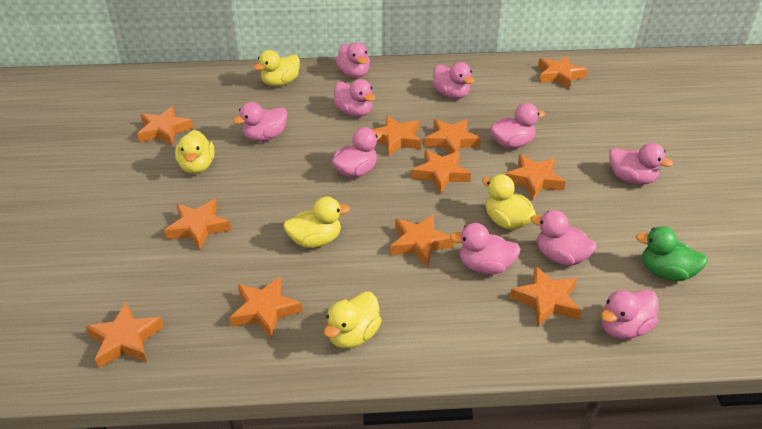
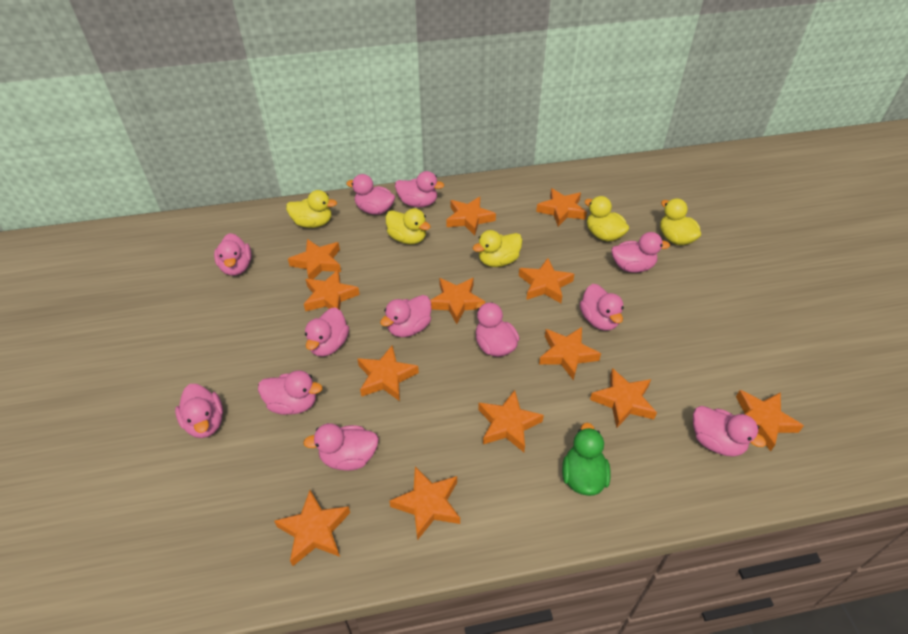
orange star: [86,303,164,368] [137,106,193,146] [164,199,231,250] [229,276,302,339] [371,115,421,156] [390,214,454,267] [411,150,471,193] [424,119,481,154] [505,154,566,200] [510,266,581,327] [538,56,587,89] = 11 -> [274,490,350,566] [288,239,341,279] [304,270,360,311] [357,345,419,401] [389,467,460,540] [430,278,485,324] [446,197,496,236] [478,390,544,452] [519,258,574,303] [536,188,587,227] [539,327,601,380] [590,368,657,428] [736,390,804,452] = 13
pink duck: [233,102,287,141] [332,127,382,178] [333,79,375,117] [335,42,370,78] [432,62,475,99] [450,223,521,274] [490,103,545,149] [531,210,597,266] [601,290,658,339] [609,143,673,185] = 10 -> [175,384,223,438] [214,233,252,276] [258,370,322,415] [303,423,379,471] [305,307,349,356] [346,174,395,215] [380,295,431,337] [395,171,444,207] [476,302,519,357] [580,284,624,331] [611,232,670,273] [693,406,766,457] = 12

